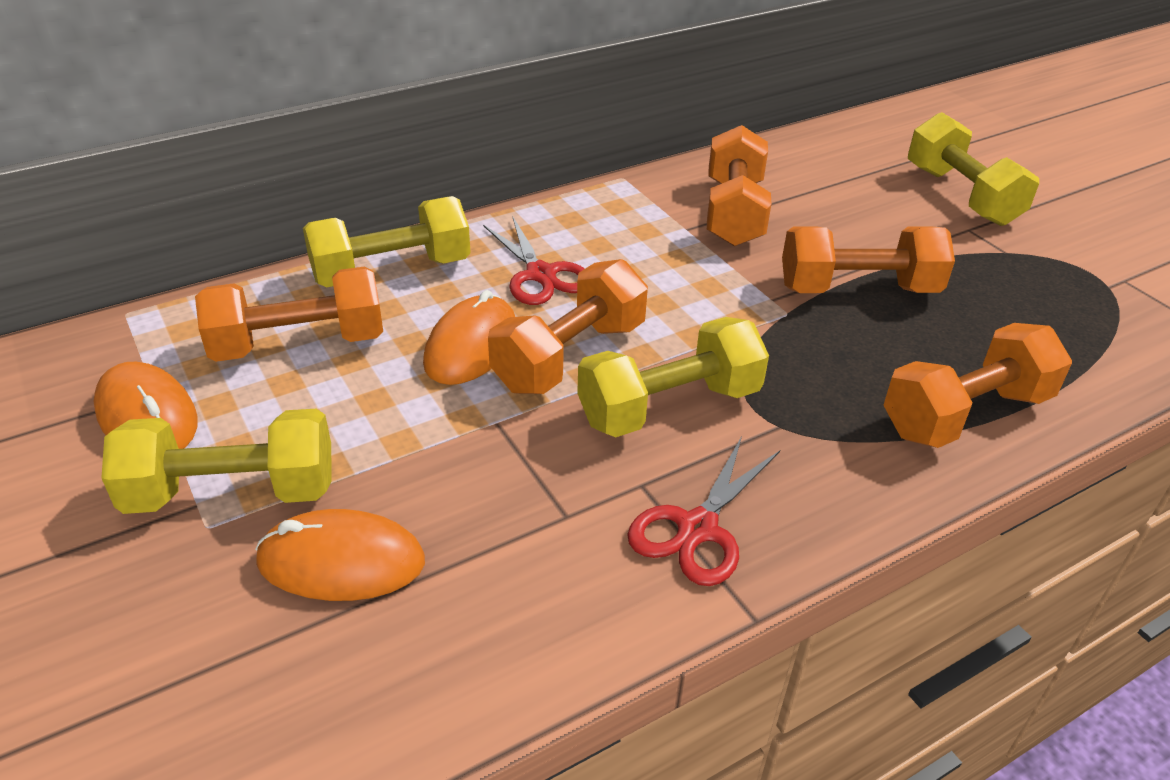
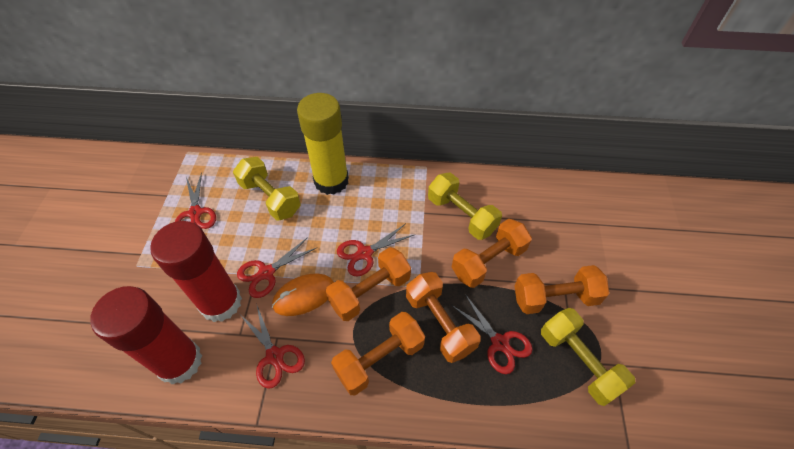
orange mouse: [93,362,198,449] [255,509,425,601] [423,290,515,385] = 3 -> [272,274,334,316] = 1
red glue stick: none = 0 -> [90,286,202,385] [150,221,242,322] = 2
red scissors: [483,217,585,305] [627,436,780,586] = 2 -> [175,172,216,229] [237,237,318,298] [241,306,305,389] [337,224,414,276] [452,294,533,374] = 5
yellow dumbbell: [101,409,331,514] [303,196,471,287] [577,317,769,437] [908,112,1039,226] = 4 -> [233,157,301,221] [428,173,502,240] [541,308,635,406] = 3
yellow glue stick: none = 0 -> [297,93,349,195] = 1

